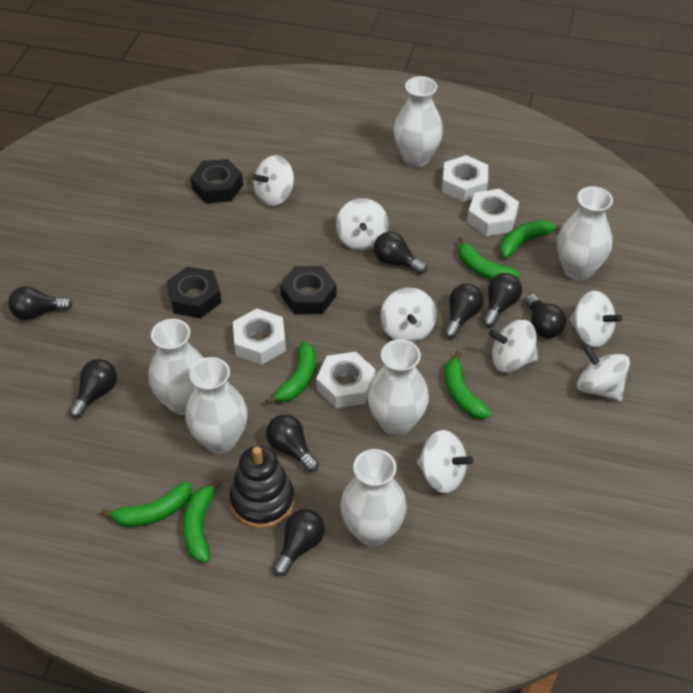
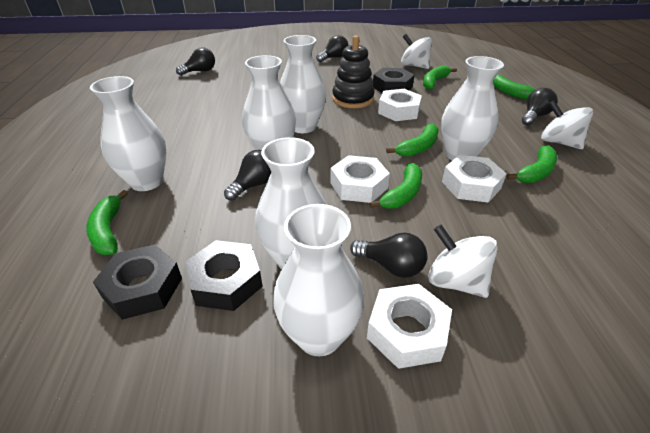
black light bulb: [8,286,73,320] [69,359,117,418] [266,415,319,472] [273,509,325,576] [374,232,427,275] [444,284,484,339] [483,273,522,327] [525,294,566,338] = 8 -> [176,47,215,76] [224,150,271,201] [316,35,348,62] [350,232,427,278] [522,88,558,126] = 5
white spinning top: [253,155,294,206] [336,198,389,251] [381,288,437,343] [417,430,473,493] [489,320,538,372] [569,291,623,347] [577,345,630,401] = 7 -> [401,34,432,69] [428,225,498,298] [541,100,593,149] = 3

